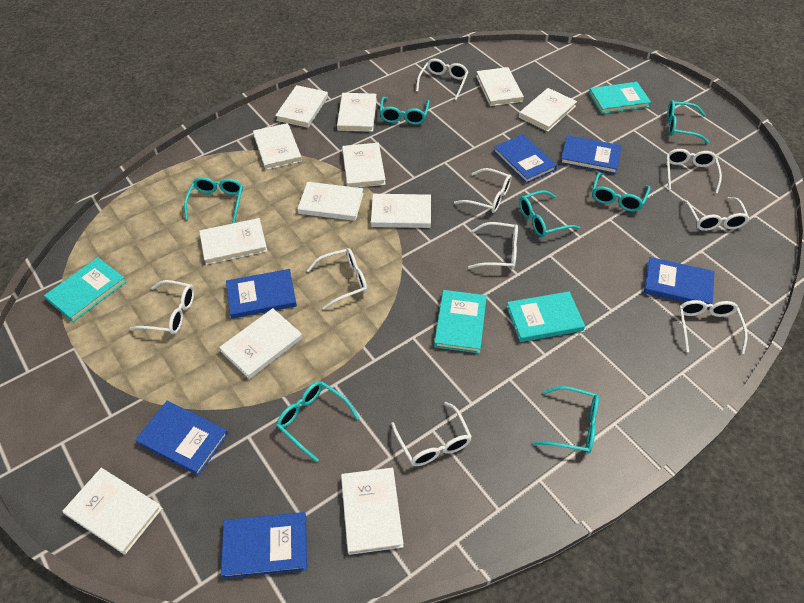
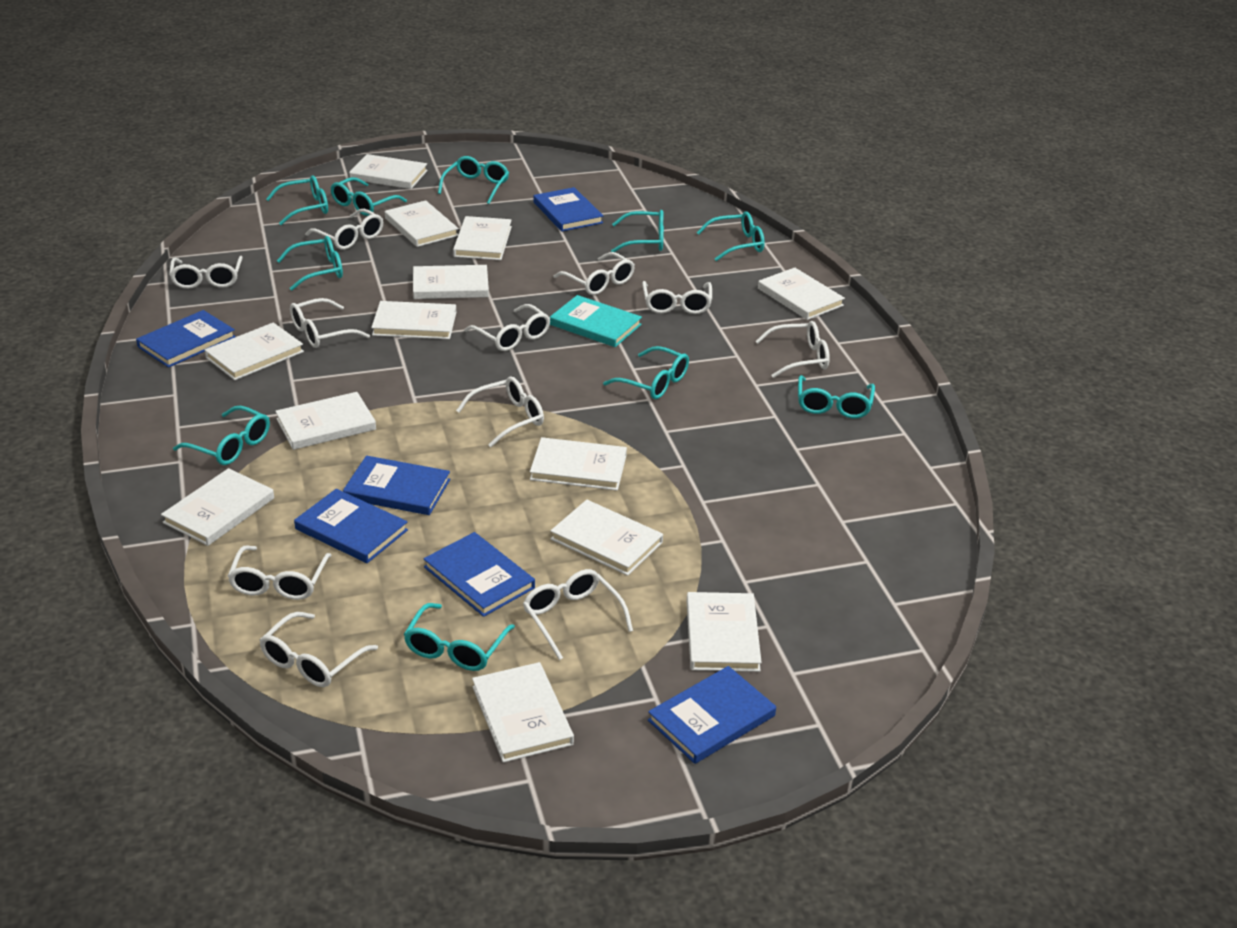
turquoise book: [44,257,126,322] [434,290,487,353] [506,291,585,342] [589,82,651,114] = 4 -> [550,295,642,347] = 1
turquoise glasses: [184,177,243,223] [276,381,359,462] [380,97,430,125] [519,190,580,237] [534,386,599,454] [592,172,650,211] [667,100,709,143] = 7 -> [173,406,270,465] [266,175,328,225] [277,236,343,291] [330,177,407,216] [404,603,515,671] [438,156,509,204] [603,346,689,399] [611,210,664,252] [697,211,765,261] [798,375,875,418] = 10
white book: [63,468,162,555] [199,218,267,265] [219,308,302,379] [253,123,302,170] [275,85,328,128] [298,182,364,221] [337,93,377,132] [341,468,404,555] [342,143,386,188] [371,194,431,228] [476,67,524,106] [519,88,577,132] = 12 -> [161,468,274,546] [205,322,304,380] [275,392,376,450] [349,154,428,189] [371,301,456,339] [385,200,459,247] [413,265,489,299] [453,216,512,260] [472,662,574,763] [530,437,627,490] [550,500,663,576] [687,592,762,672] [758,267,845,320] = 13
white glasses: [130,280,194,334] [307,248,367,309] [391,402,472,466] [416,58,468,100] [454,168,512,213] [468,222,518,270] [666,149,722,194] [679,300,748,354] [682,197,750,231] = 9 -> [169,256,243,289] [227,545,332,600] [260,612,378,687] [290,298,370,348] [305,209,383,250] [456,377,544,447] [464,304,550,351] [523,569,633,660] [553,252,635,295] [642,281,712,314] [756,321,830,378] = 11

